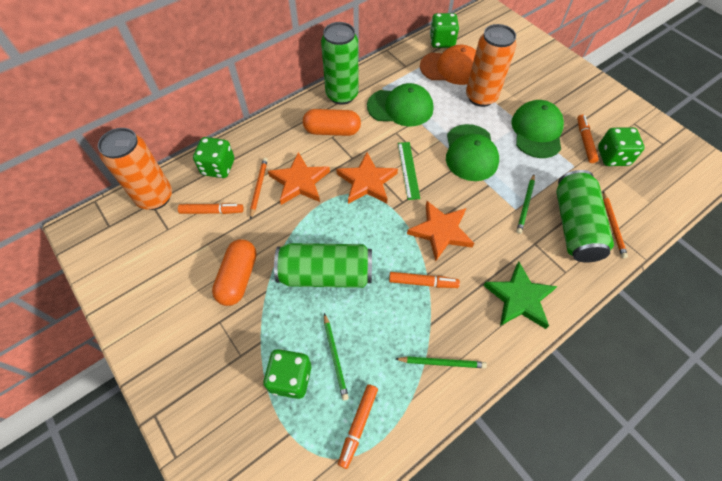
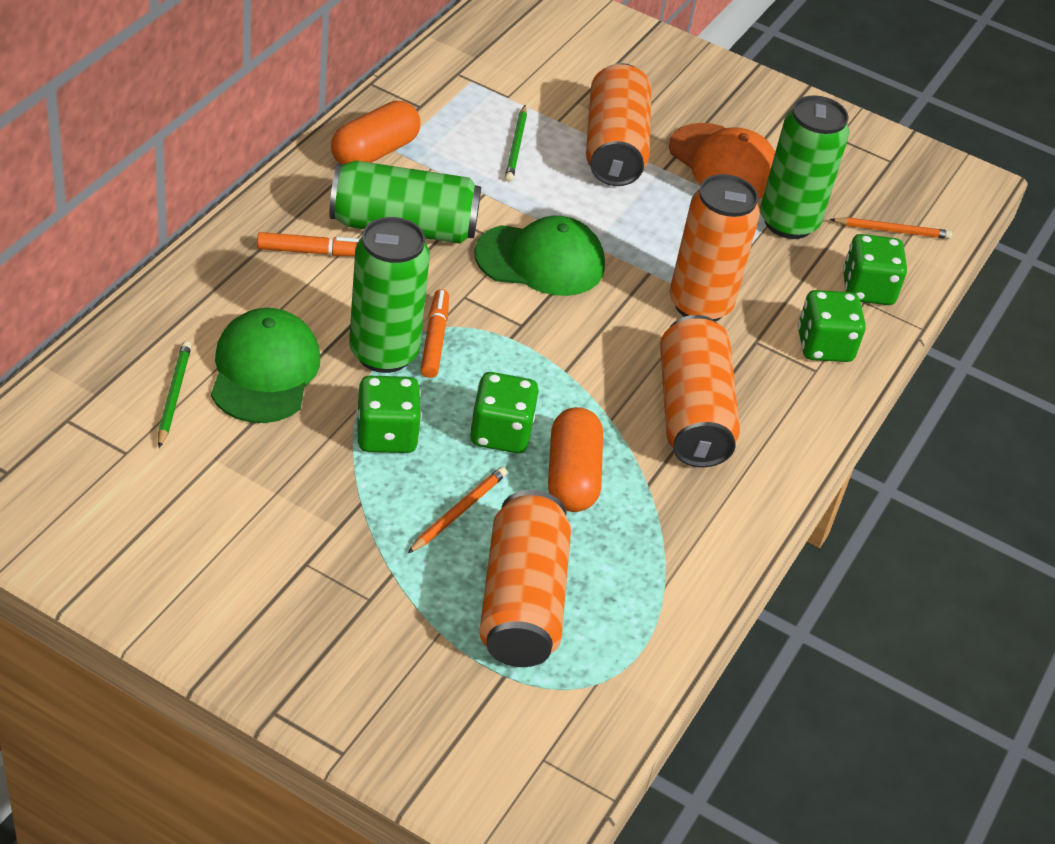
green cap: [367,83,433,127] [446,124,499,181] [511,100,564,158] = 3 -> [211,308,320,423] [474,216,605,296] = 2
green pencil: [324,313,349,401] [396,356,487,368] [517,175,535,234] = 3 -> [158,341,191,448] [505,105,527,182] = 2
green ruler: [398,142,420,200] = 1 -> none = 0
green star: [483,262,557,329] = 1 -> none = 0
orange can: [98,128,172,210] [466,24,516,107] = 2 -> [479,490,571,667] [586,63,652,186] [660,315,740,468] [670,174,760,321] = 4
orange marker: [178,203,244,214] [338,384,378,469] [389,272,460,288] [577,114,599,163] = 4 -> [257,232,360,256] [421,289,449,378] = 2
orange star: [268,152,330,205] [336,152,398,204] [407,201,474,261] = 3 -> none = 0

